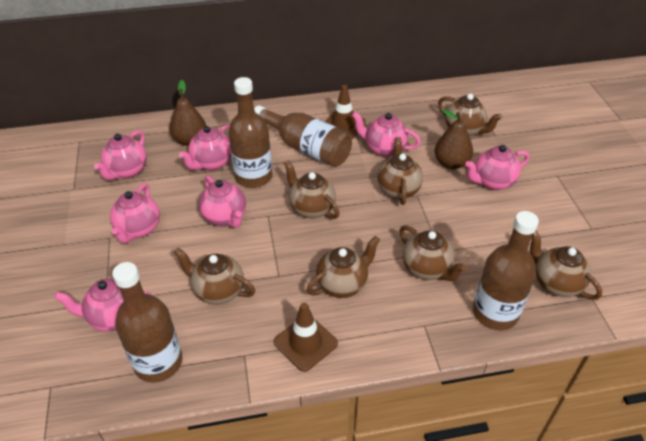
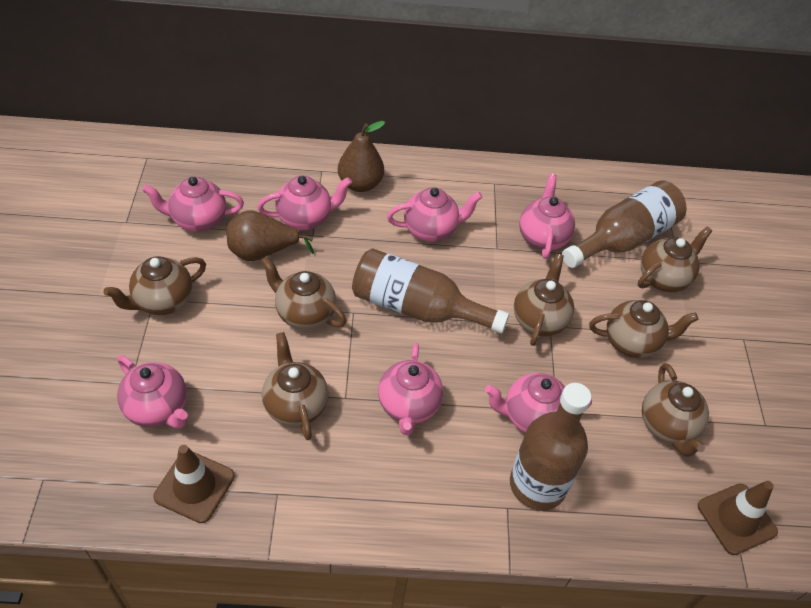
brown bottle: [112,262,182,383] [228,77,272,188] [254,105,352,167] [473,211,539,330] = 4 -> [352,248,509,334] [510,383,592,511] [562,180,686,268] = 3

